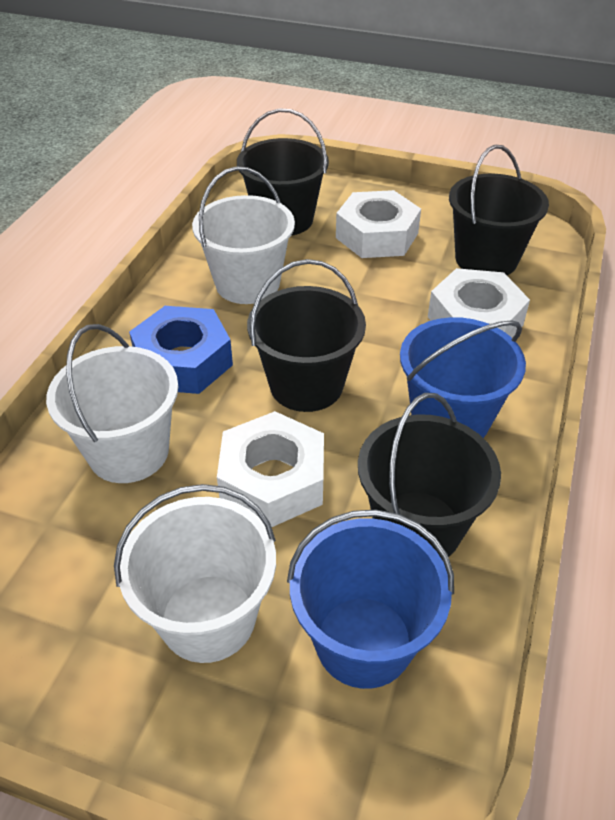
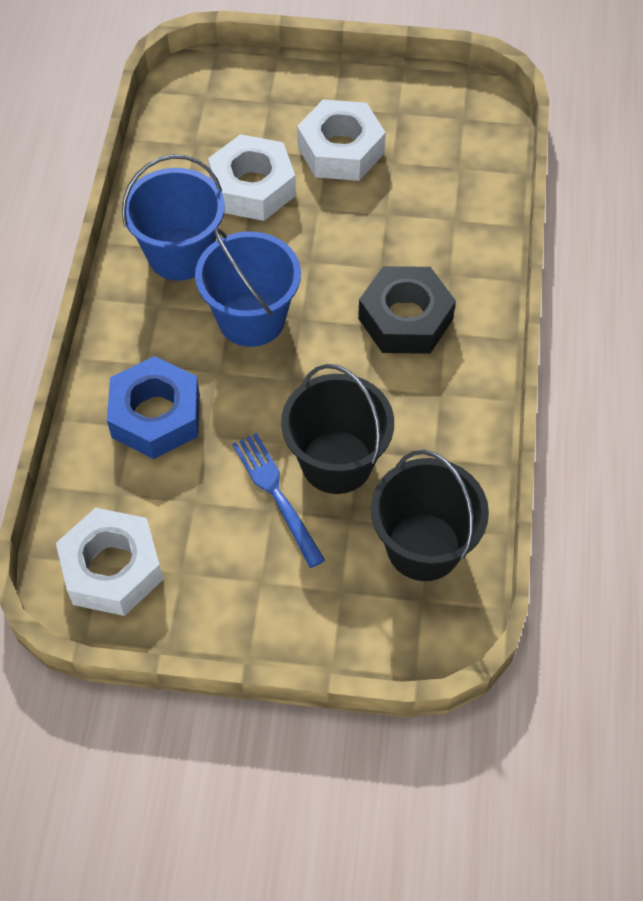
black bucket: [237,108,329,236] [247,259,366,412] [358,393,501,560] [449,145,549,275] = 4 -> [281,364,394,494] [371,450,489,581] = 2
black nut: none = 0 -> [358,266,456,354] = 1
blue fork: none = 0 -> [232,433,325,568] = 1
white bucket: [46,324,179,483] [114,484,276,663] [192,166,295,304] = 3 -> none = 0

